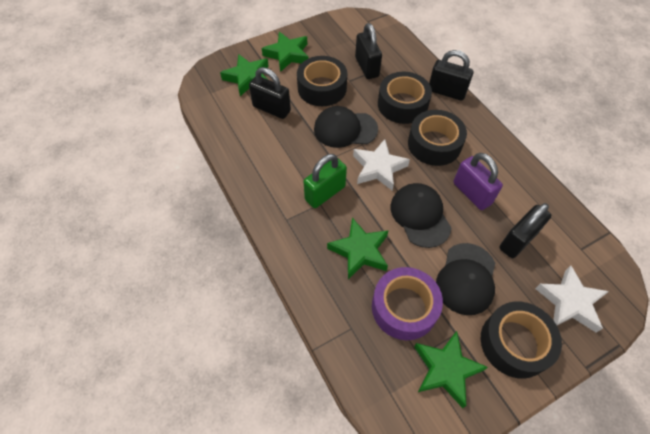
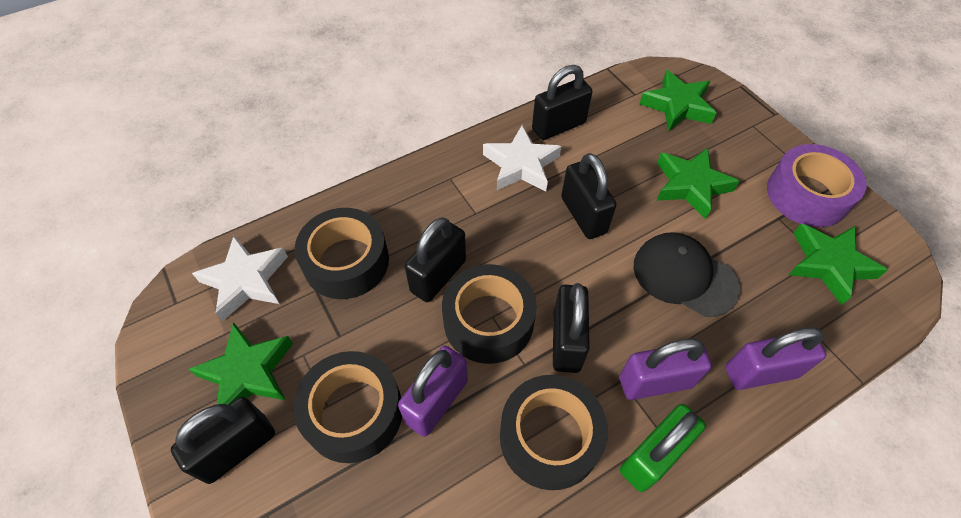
black cap: [314,106,378,148] [391,183,451,248] [436,243,495,315] = 3 -> [634,232,740,317] = 1
black padlock: [249,67,291,119] [355,23,382,79] [429,50,474,101] [499,203,551,258] = 4 -> [171,397,275,484] [405,217,466,302] [532,65,593,140] [553,283,590,373] [561,153,617,239] = 5
purple padlock: [453,153,503,210] = 1 -> [398,346,468,437] [619,338,712,400] [726,327,826,390] = 3

